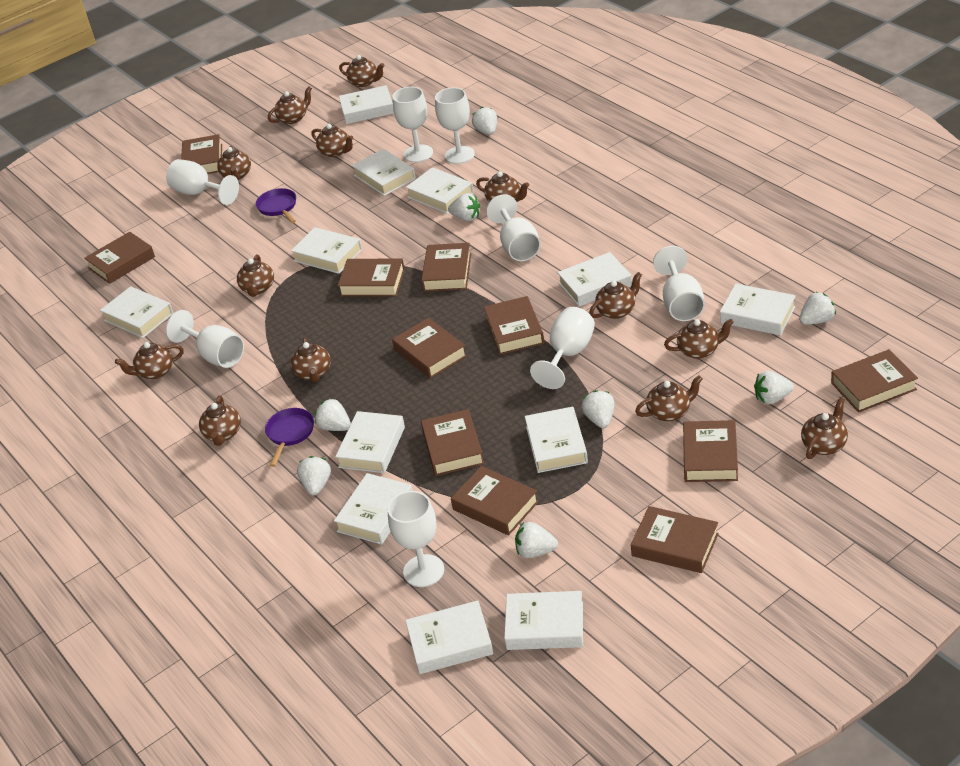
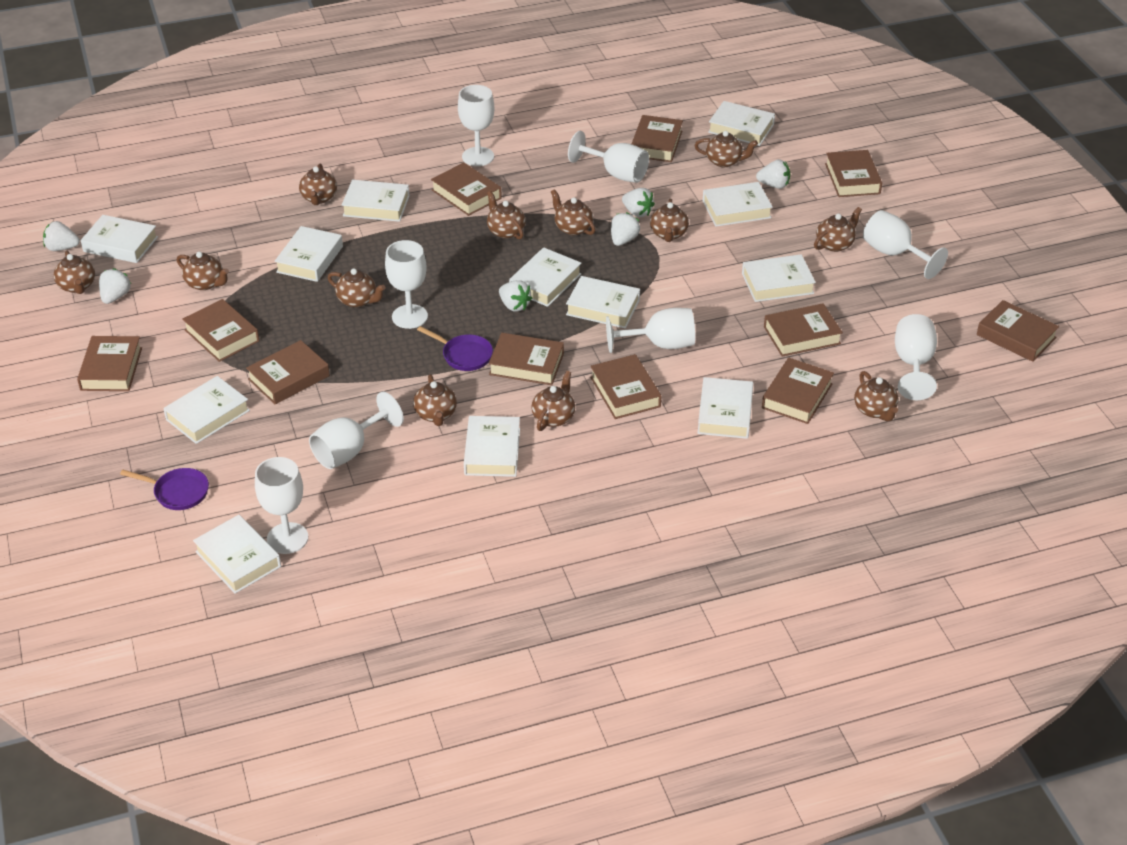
brown teapot: [115,342,184,379] [199,396,241,446] [217,146,251,180] [237,254,274,297] [268,86,312,124] [290,337,331,383] [311,124,353,157] [339,55,384,87] [476,171,529,202] [589,272,642,319] [635,375,703,421] [664,319,734,359] [801,397,848,459] = 13 -> [54,251,95,294] [177,252,229,290] [299,163,337,205] [328,268,386,308] [413,374,457,426] [487,191,526,240] [531,371,575,431] [551,189,595,235] [650,199,689,242] [694,131,758,167] [814,207,862,252] [854,371,899,422] = 12
white strawberry: [297,456,331,496] [315,398,351,431] [448,193,480,221] [472,107,497,135] [515,522,558,558] [581,390,615,428] [754,371,794,405] [799,292,836,325] = 8 -> [43,221,80,251] [99,268,131,304] [499,280,533,311] [611,212,640,246] [622,188,655,217] [756,159,790,189] = 6

